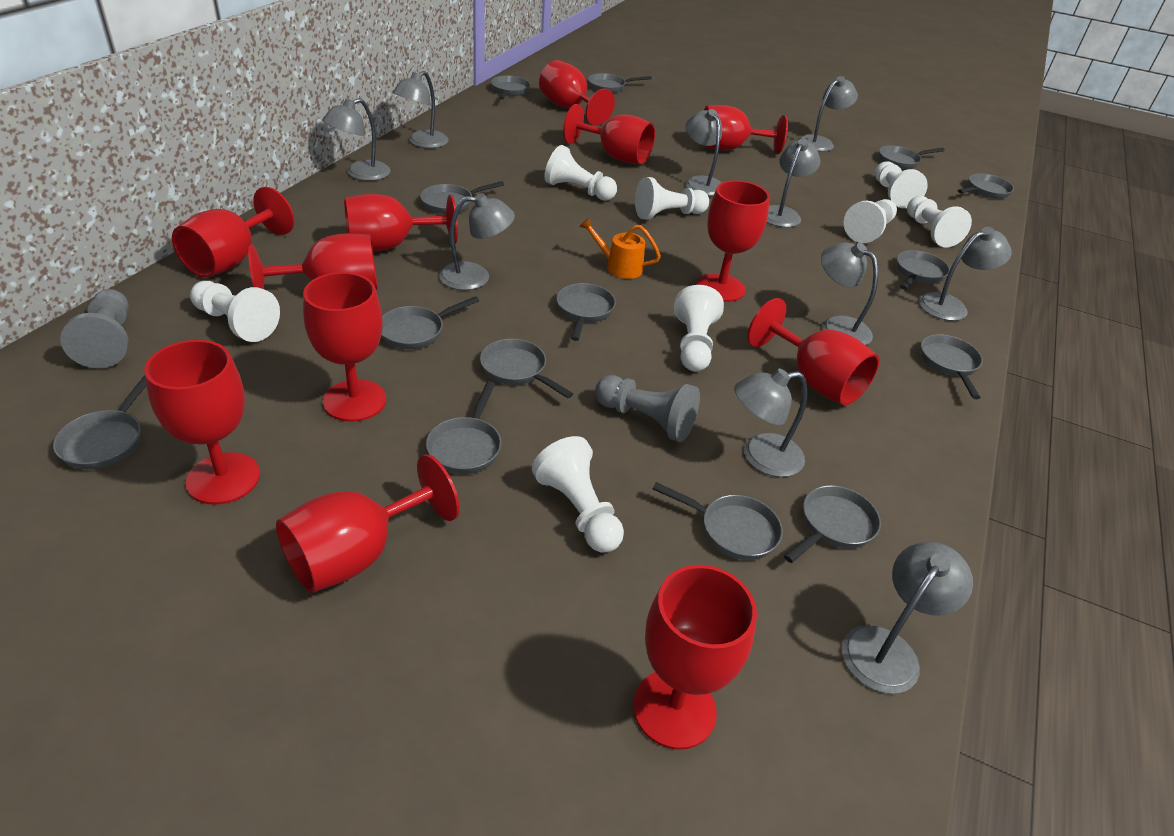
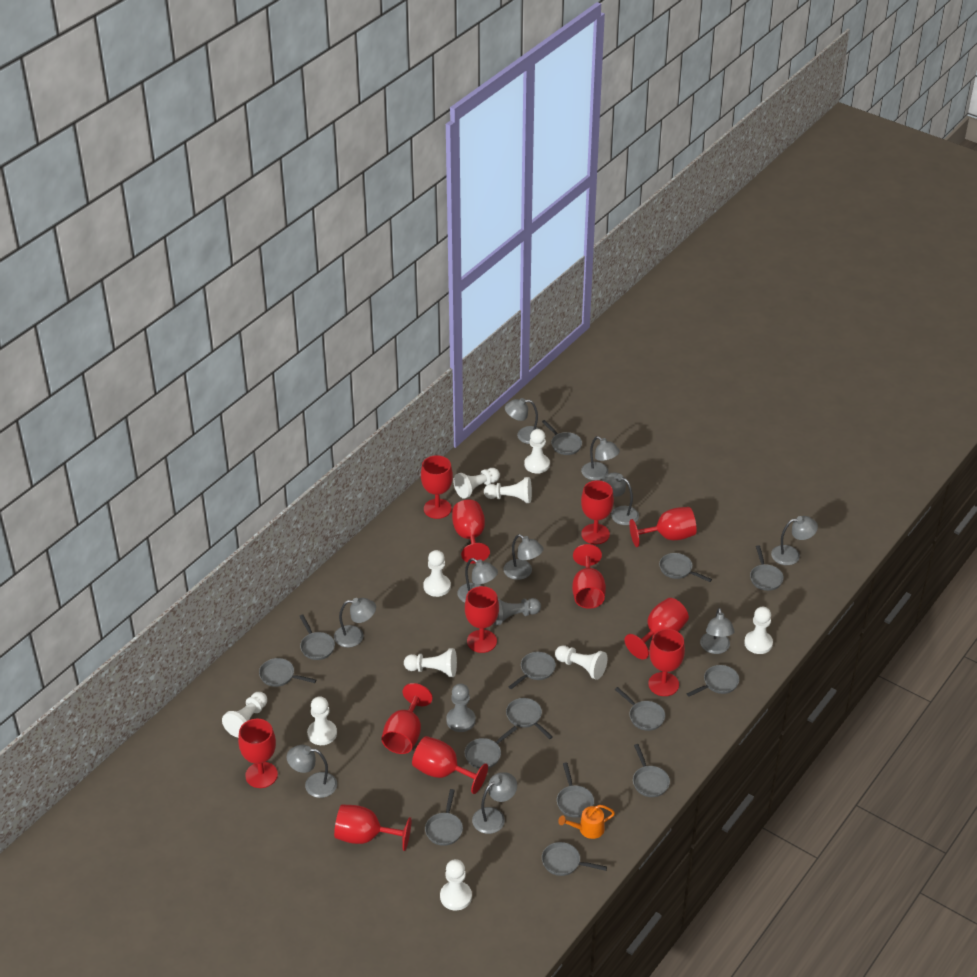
white pawn: [190,281,280,342] [532,436,624,553] [544,145,617,201] [635,177,709,220] [674,285,724,372] [844,199,897,243] [875,161,928,208] [907,196,972,248] = 8 -> [222,692,267,737] [307,696,337,745] [404,648,457,677] [423,550,451,597] [440,859,472,910] [453,468,500,499] [484,477,532,503] [524,429,550,474] [555,646,607,680] [744,607,773,654] = 10

